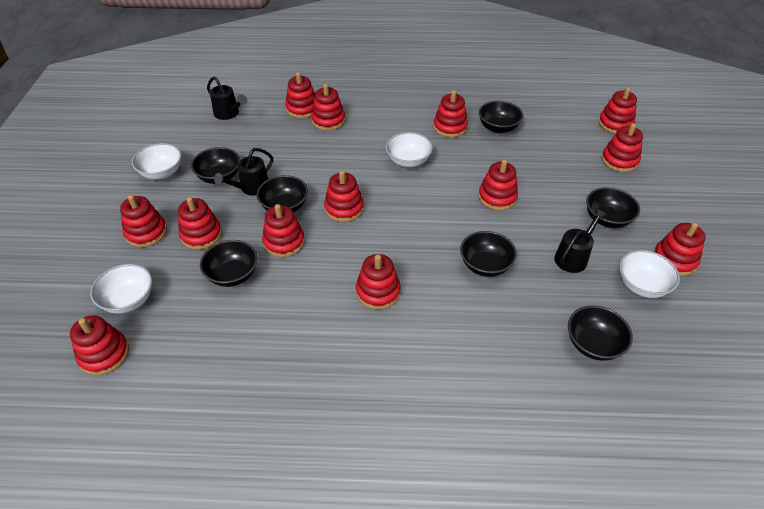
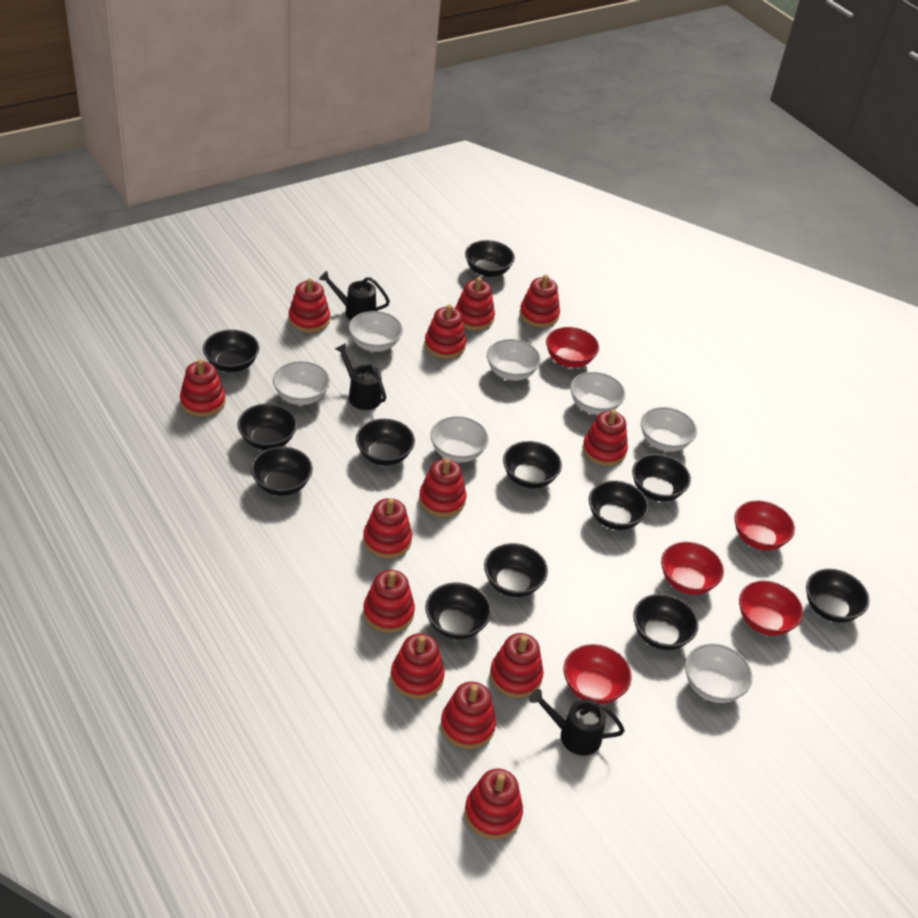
black bowl: [191,147,240,184] [200,240,258,287] [257,175,308,212] [460,231,517,277] [479,101,523,133] [568,305,633,361] [586,187,640,228] = 7 -> [203,330,259,372] [238,404,297,450] [251,447,313,496] [356,419,415,466] [425,583,492,639] [465,240,515,277] [484,543,548,597] [503,441,562,489] [589,480,649,530] [632,454,691,501] [633,594,699,650] [806,569,869,623] = 12
red bowl: none = 0 -> [546,327,599,368] [564,644,632,704] [661,542,724,595] [734,501,795,551] [739,581,803,636] = 5
white bowl: [90,264,152,314] [132,143,182,179] [386,132,433,167] [619,250,680,298] = 4 -> [273,361,330,405] [349,311,403,352] [430,416,489,463] [487,339,541,381] [570,372,625,415] [641,407,697,452] [685,643,752,703] = 7

